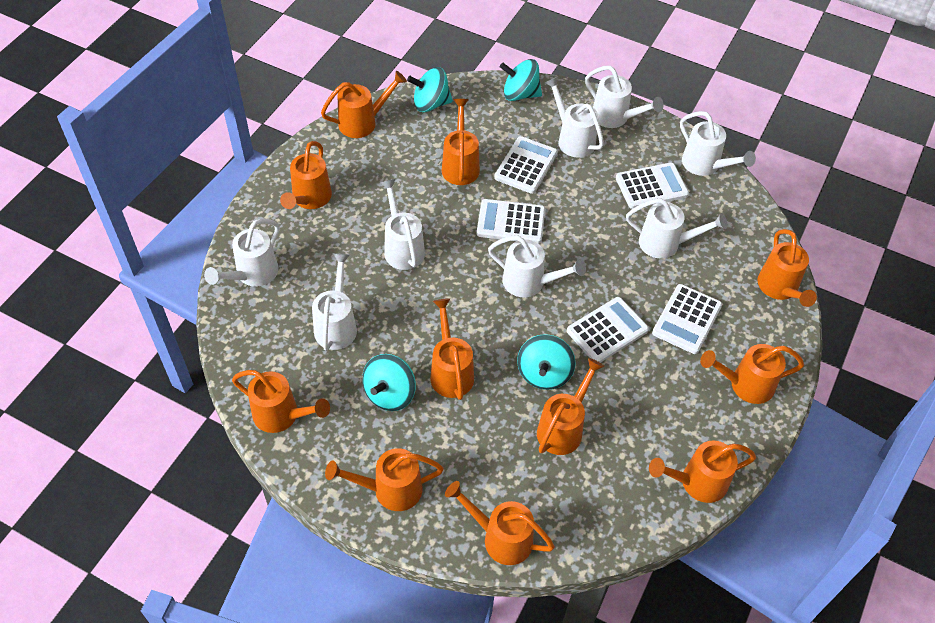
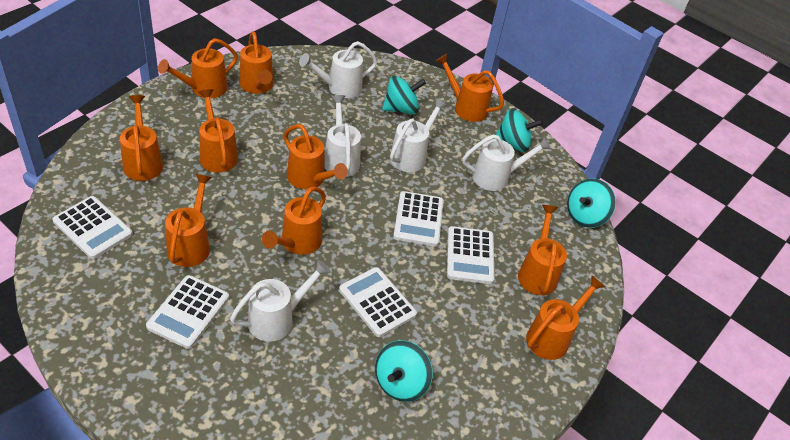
orange watering can: [232,370,330,433] [280,141,332,209] [321,71,407,138] [325,448,443,511] [430,298,474,400] [442,99,480,185] [445,481,555,565] [537,358,605,455] [649,440,756,503] [700,344,804,404] [757,229,817,307] = 11 -> [120,95,163,181] [158,38,238,98] [165,174,212,267] [199,89,238,173] [239,31,274,94] [262,186,326,255] [284,124,348,189] [436,54,504,122] [518,205,567,295] [526,276,605,360] = 10
white watering can: [204,219,279,287] [312,253,357,351] [380,179,425,270] [488,235,586,298] [545,77,604,157] [585,66,664,128] [626,198,727,259] [680,111,756,176] = 8 -> [230,260,331,342] [299,41,377,98] [324,95,361,177] [390,98,448,172] [462,135,551,191] = 5

